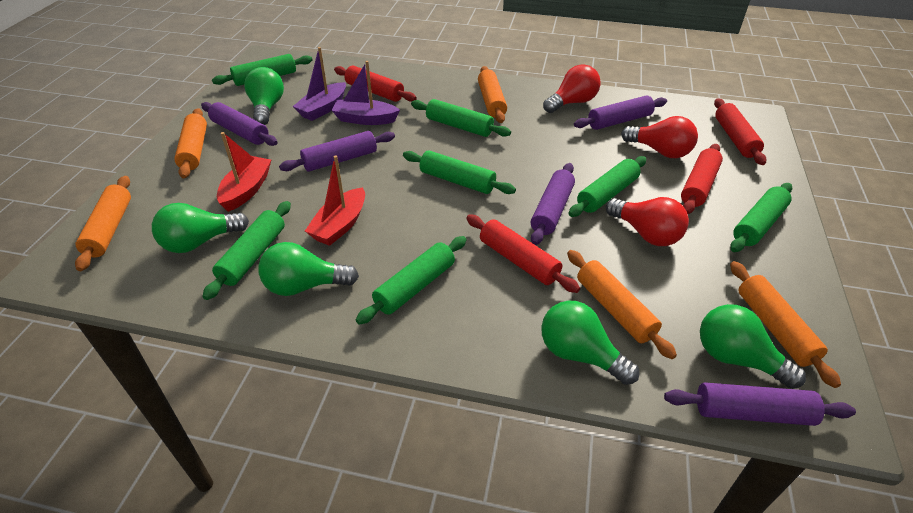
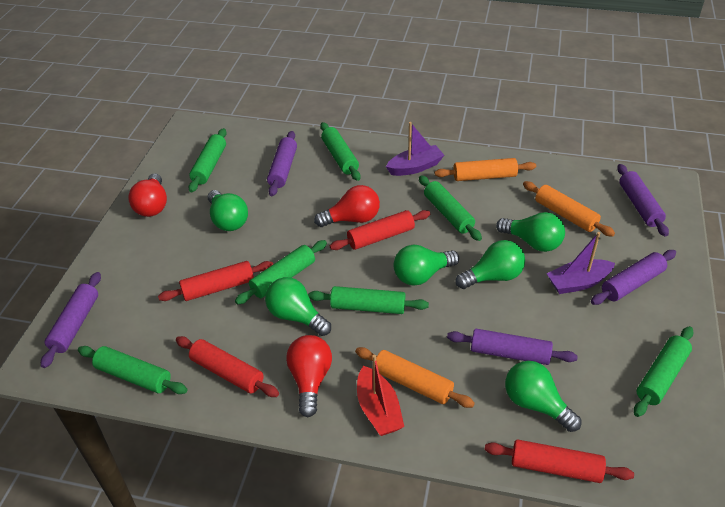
green light bulb: [152,203,249,253] [244,67,284,125] [258,242,359,296] [541,301,640,385] [700,304,806,389] = 5 -> [208,190,248,231] [265,277,331,336] [394,245,459,286] [456,240,525,289] [496,212,565,252] [505,361,581,432] = 6
orange rolling pin: [75,176,131,271] [174,108,207,178] [478,66,507,123] [567,250,677,359] [730,261,841,388] = 5 -> [355,347,475,408] [435,158,536,181] [523,181,615,237] = 3
red boat: [217,132,271,212] [305,155,365,246] = 2 -> [357,355,404,436] = 1

